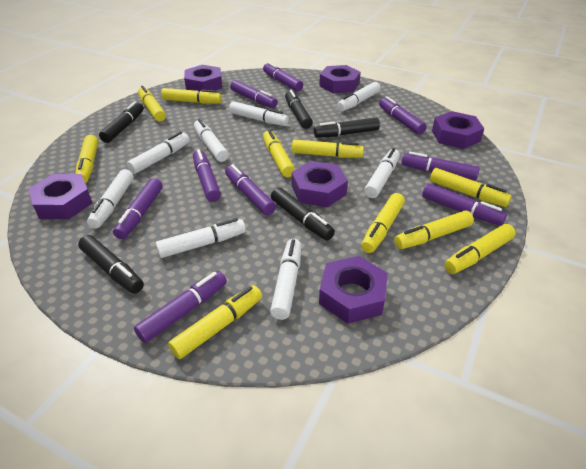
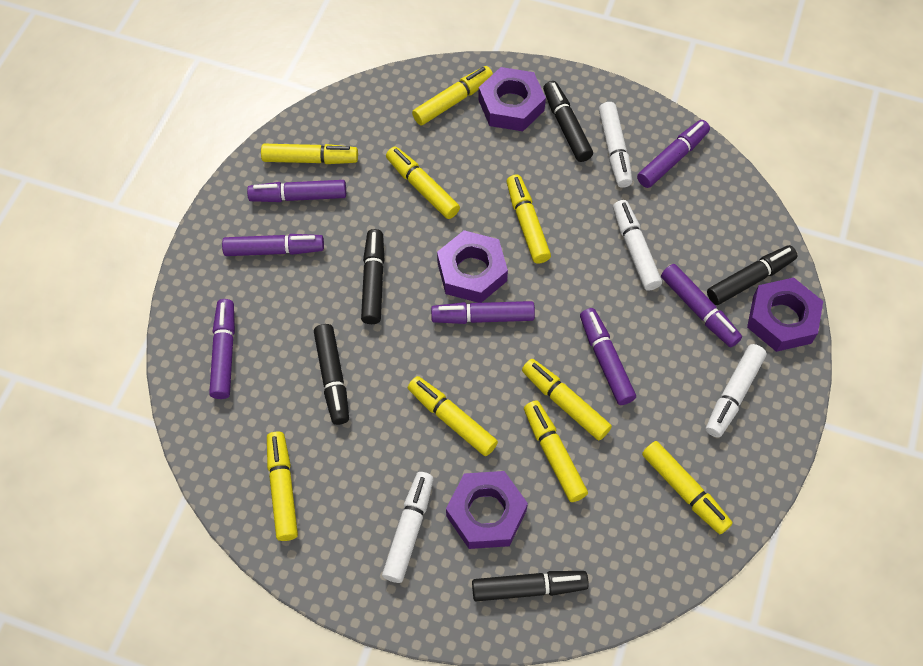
purple marker: [113,178,163,239] [134,271,227,343] [193,149,221,202] [225,164,276,215] [230,80,278,108] [263,62,303,92] [379,96,427,135] [401,152,480,181] [422,184,507,226] = 9 -> [209,299,235,399] [222,234,324,256] [247,180,346,202] [431,301,535,324] [580,308,636,405] [637,120,710,188] [661,264,742,347] = 7
purple nut: [29,174,92,219] [184,65,222,91] [292,161,348,207] [319,65,361,93] [319,256,388,324] [432,111,484,149] = 6 -> [437,230,508,303] [446,471,528,549] [478,67,546,131] [747,277,823,352] = 4
white marker: [87,169,134,229] [127,132,190,174] [156,218,246,258] [194,119,229,162] [229,101,289,126] [270,239,301,320] [337,82,380,112] [364,148,400,198] = 8 -> [382,472,434,583] [599,102,632,188] [613,200,662,291] [706,344,767,438] = 4
yellow marker: [75,135,98,183] [138,86,166,122] [161,88,222,104] [168,285,262,359] [263,130,295,177] [292,140,364,158] [361,193,405,253] [394,211,474,249] [430,168,511,207] [444,224,516,274] = 10 -> [261,144,358,164] [267,431,298,541] [386,146,460,219] [408,376,498,456] [412,66,493,125] [507,174,551,264] [522,359,612,440] [524,400,588,502] [642,441,732,534] = 9

